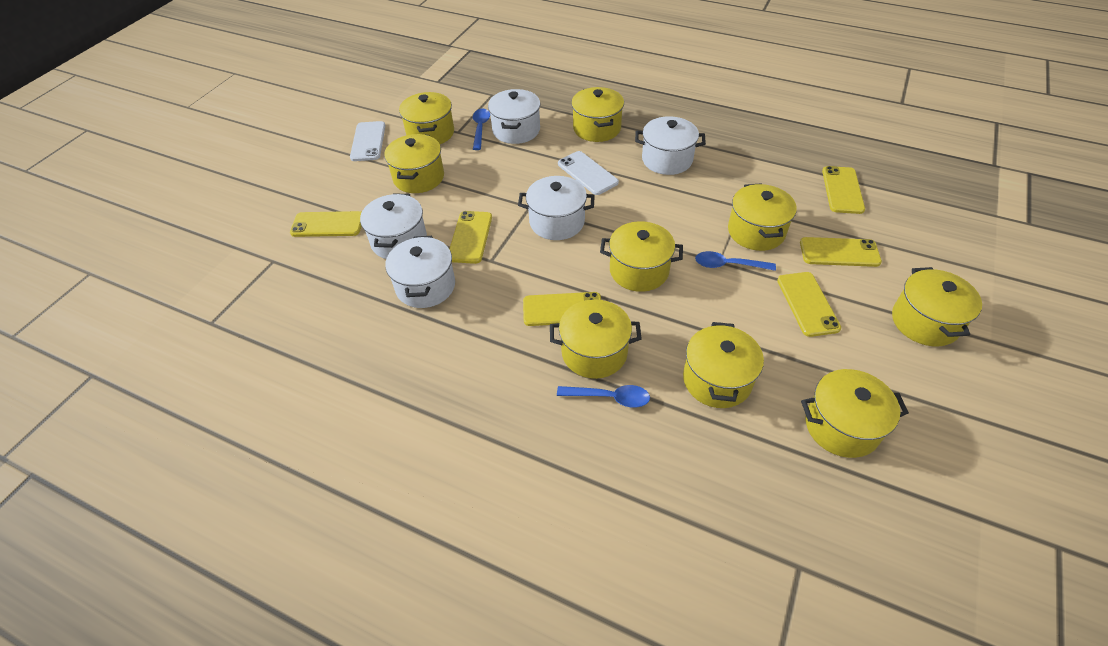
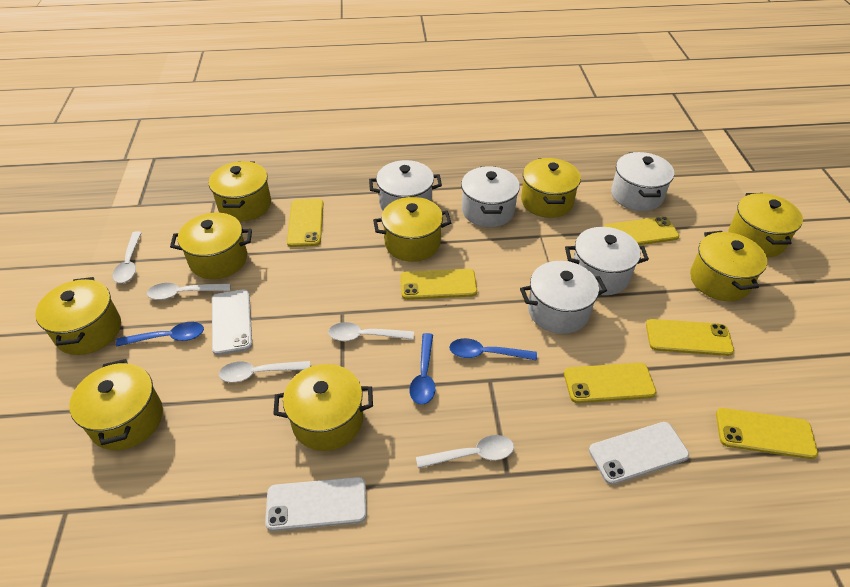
white phone: [350,121,385,161] [558,151,619,195] = 2 -> [212,289,252,355] [265,477,367,531] [589,422,689,485] = 3
white spoon: none = 0 -> [112,231,142,283] [147,283,231,300] [219,361,310,383] [328,322,414,341] [416,435,514,468] = 5

